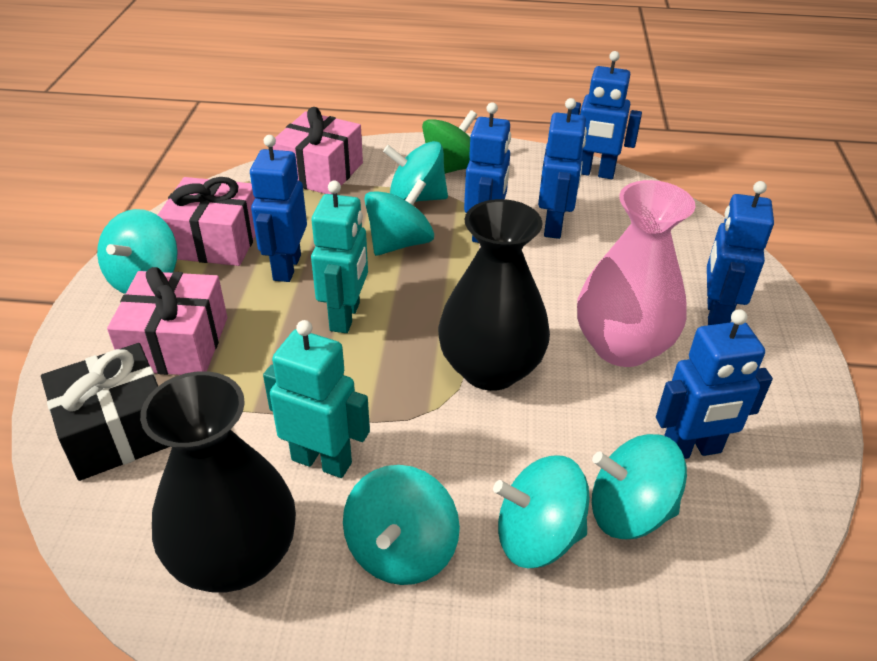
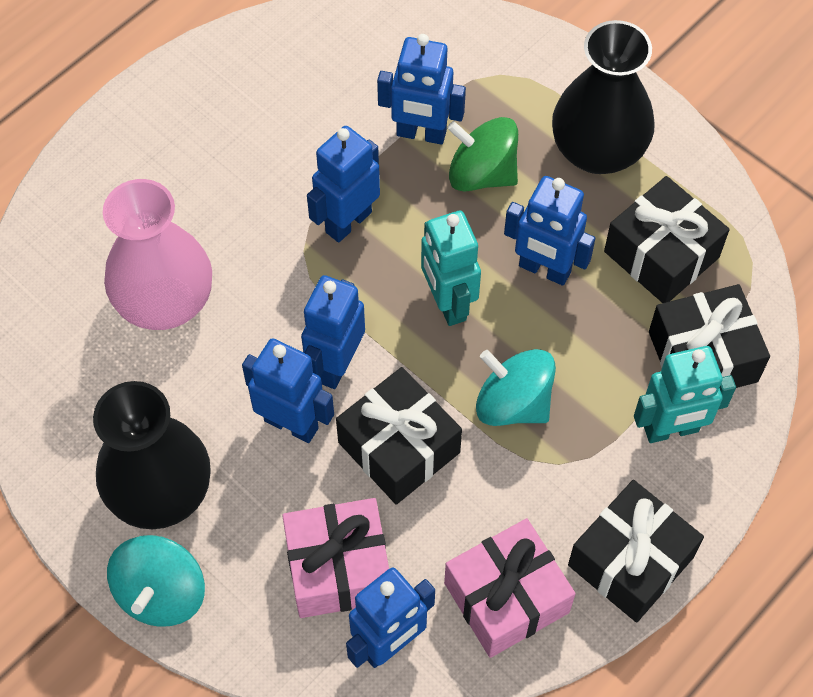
black gift: [41,343,170,481] = 1 -> [336,367,462,505] [568,480,704,623] [604,176,730,303] [649,284,770,388] = 4
pink gift: [107,267,227,375] [158,177,256,266] [273,107,363,194] = 3 -> [282,498,389,618] [444,518,576,658] = 2
turquoise spinning top: [97,209,178,294] [343,465,460,585] [364,179,434,256] [383,141,448,202] [493,455,589,568] [592,434,687,539] = 6 -> [107,535,205,627] [476,349,556,426] = 2

